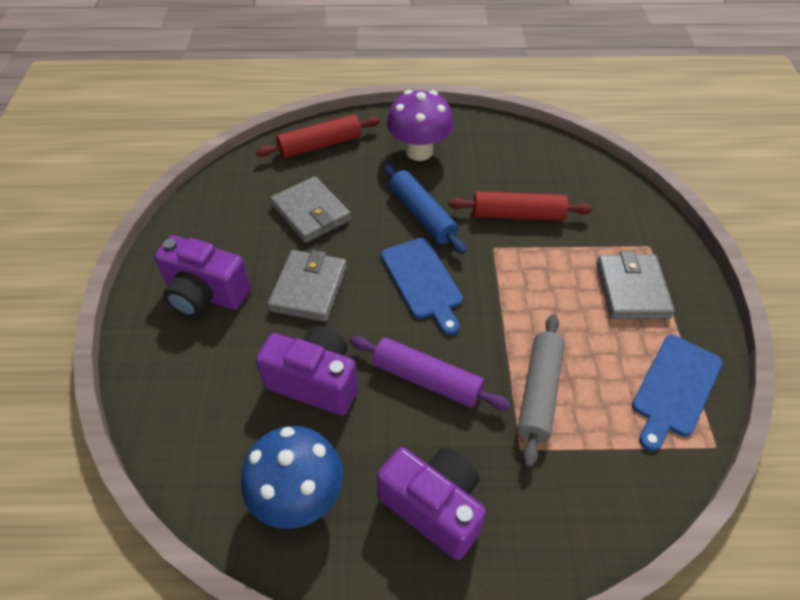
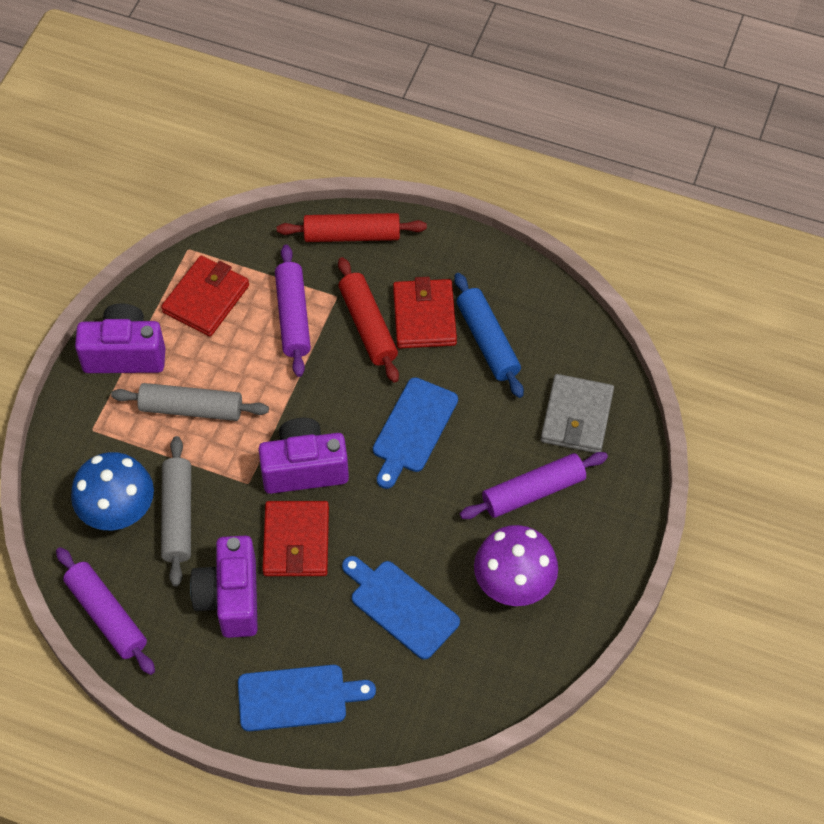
blue cutting board: [381,238,463,335] [632,335,723,451] = 2 -> [238,665,376,731] [342,556,460,659] [373,377,458,489] = 3
grey rolling pin: [518,314,565,467] = 1 -> [111,383,269,421] [161,436,191,586] = 2
grey wallet: [267,250,347,322] [270,176,351,243] [596,251,675,319] = 3 -> [541,374,614,453] = 1
purple rolling pin: [350,336,510,410] = 1 -> [56,547,155,675] [275,245,311,377] [460,452,608,519] = 3
red wallet: none = 0 -> [161,256,249,337] [262,501,329,576] [393,277,457,348] = 3

